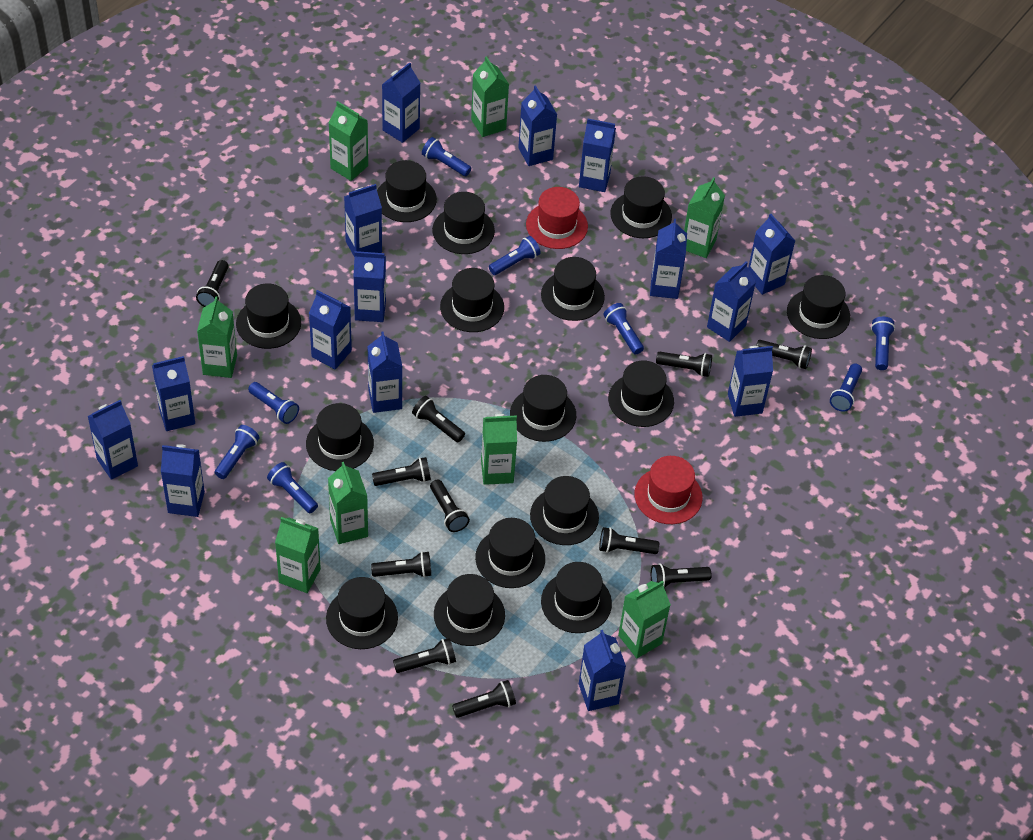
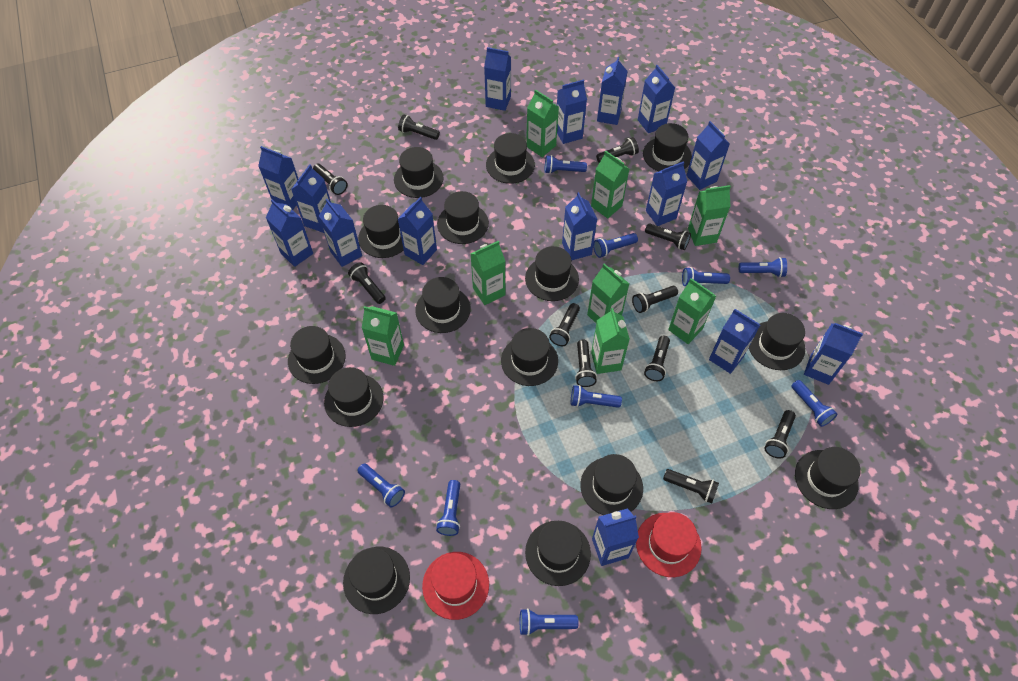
blue flashlight: [215,425,260,479] [248,382,299,424] [267,462,318,513] [422,137,471,176] [489,236,541,275] [603,303,644,355] [830,364,862,412] [871,317,895,370] = 8 -> [357,463,405,507] [436,480,460,536] [520,608,579,636] [545,155,587,174] [571,385,622,408] [593,233,638,258] [682,267,730,286] [739,257,787,278] [791,380,837,427] = 9

